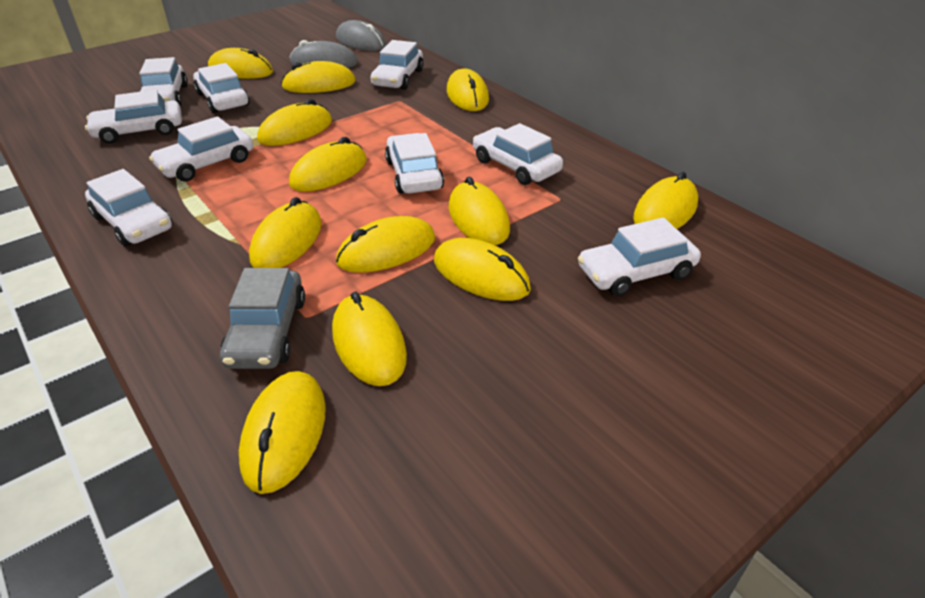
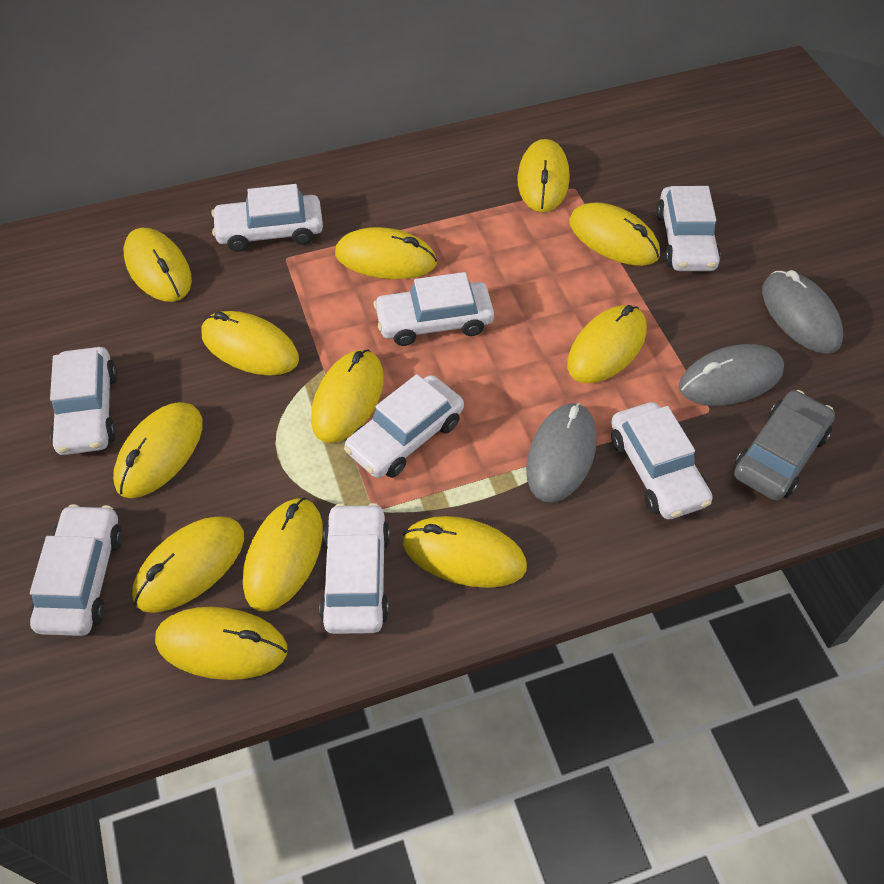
grey mouse: [290,40,358,68] [336,20,386,51] = 2 -> [526,403,597,503] [679,344,784,406] [762,270,843,354] = 3
white car: [85,89,182,144] [85,169,173,246] [139,57,188,106] [149,116,253,182] [193,63,250,113] [370,40,424,90] [385,133,444,194] [473,123,563,185] [578,217,701,296] = 9 -> [30,504,123,636] [50,347,117,455] [211,184,323,252] [319,503,390,634] [344,374,464,478] [374,272,494,346] [611,402,712,519] [656,186,721,271] = 8

